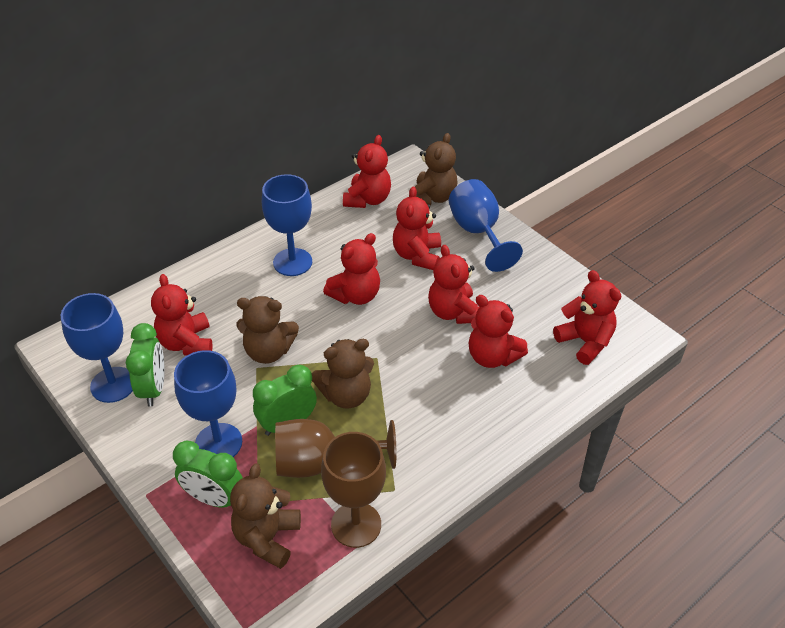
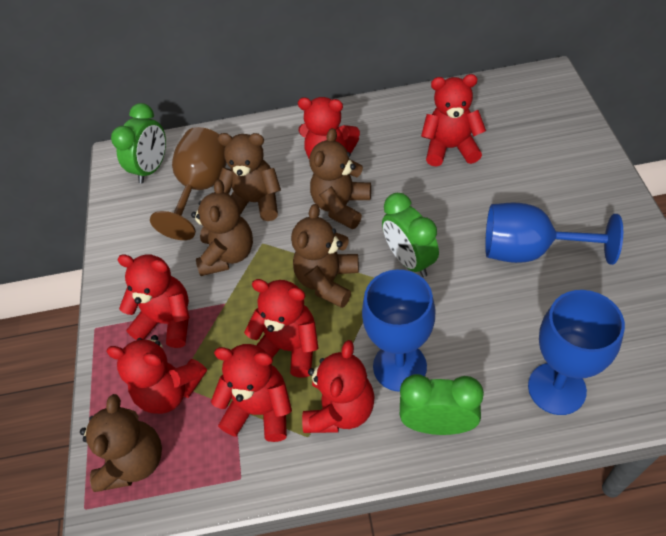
blue goblet: [61,293,133,403] [174,350,242,457] [262,174,312,276] [449,179,523,272] = 4 -> [362,270,435,392] [485,203,623,265] [528,290,625,415] = 3
brown goblet: [275,419,396,478] [321,432,386,548] = 2 -> [150,127,227,240] = 1
brown teddy bear: [230,464,301,569] [236,296,299,364] [312,339,374,409] [415,133,458,206] = 4 -> [80,394,162,492] [191,180,253,276] [217,133,281,221] [291,204,359,308] [309,128,371,229] = 5

